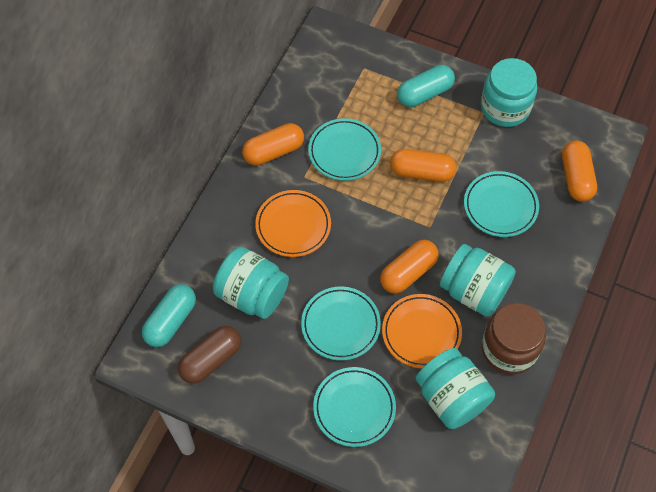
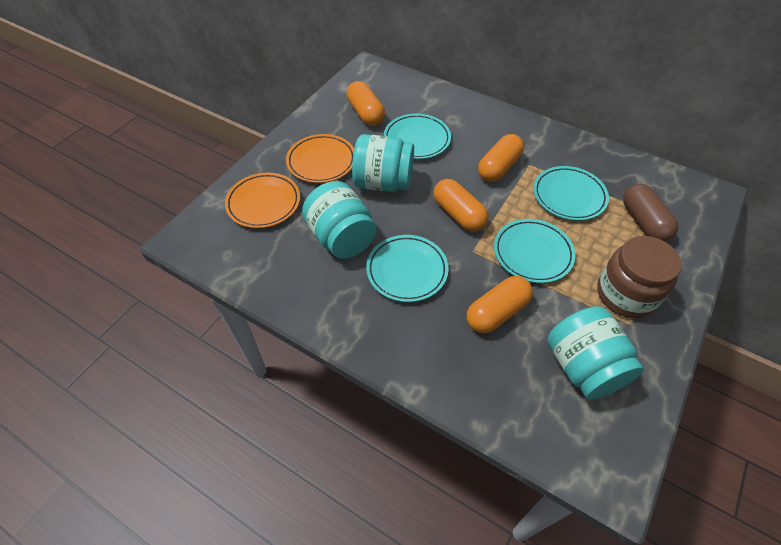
turquoise capsule: [142,284,196,347] [397,65,455,107] = 2 -> none = 0
turquoise jar: [213,247,289,319] [416,348,495,429] [440,244,516,317] [481,58,537,127] = 4 -> [302,181,376,259] [352,134,414,192] [547,306,644,400] = 3

